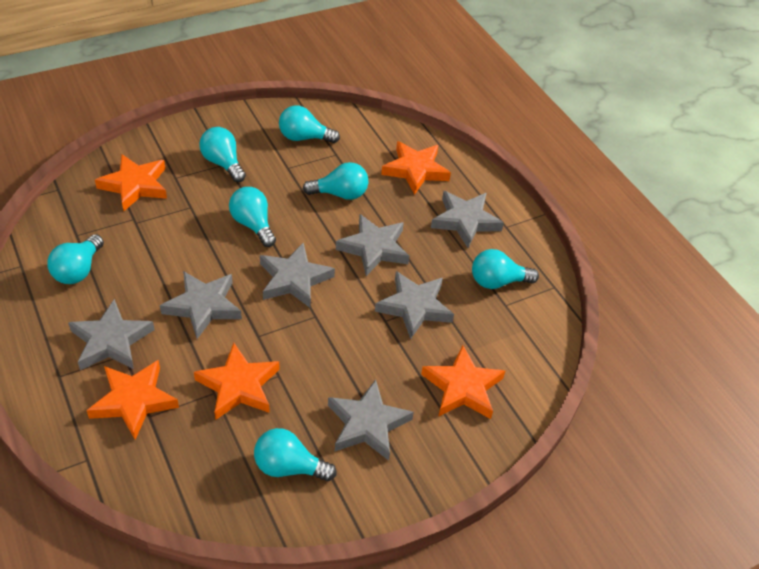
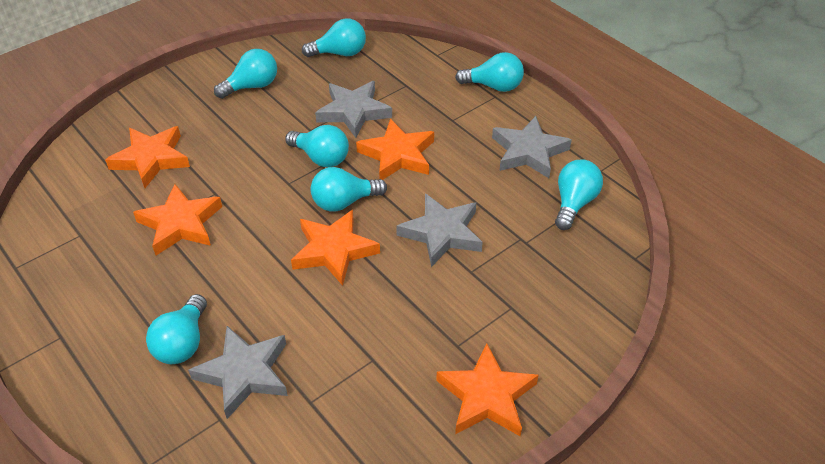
grey star: [68,299,155,370] [160,271,242,339] [260,242,335,308] [328,379,414,461] [336,214,409,276] [375,271,454,339] [431,191,504,248] = 7 -> [188,326,288,419] [315,81,392,138] [396,193,483,267] [492,116,572,178] = 4

